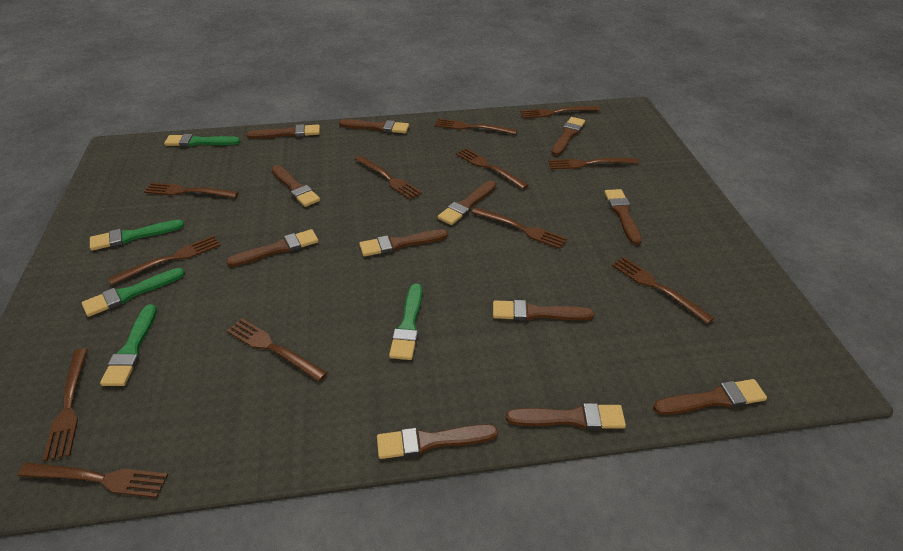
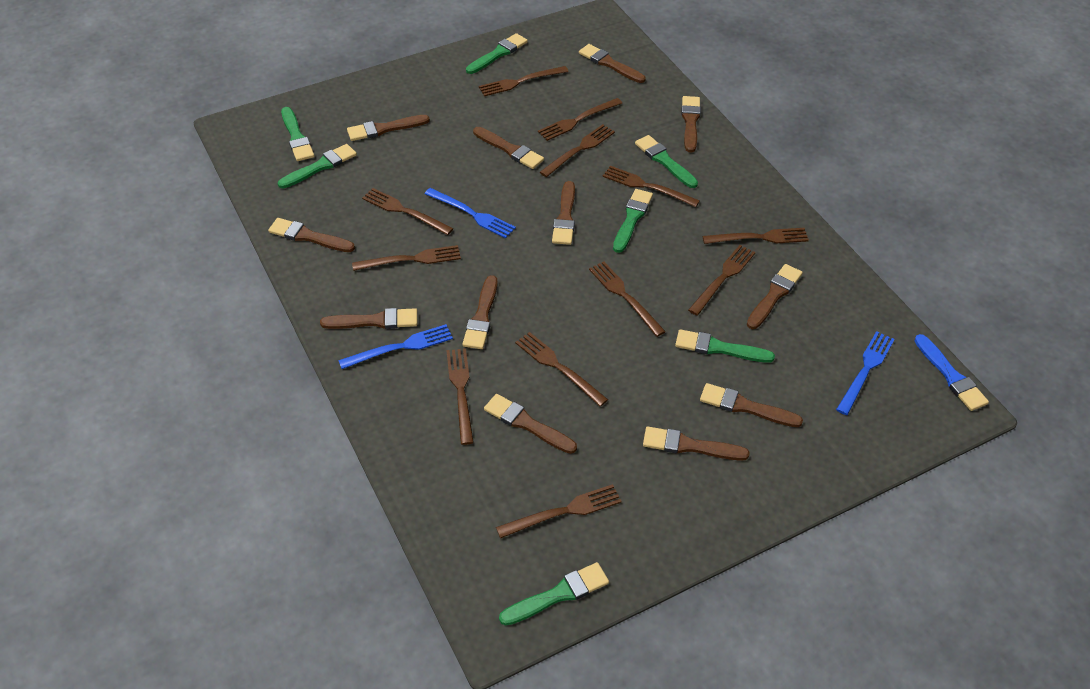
blue brush: none = 0 -> [914,334,989,411] = 1
blue fork: none = 0 -> [338,324,453,369] [425,188,516,239] [836,331,895,415] = 3
green brush: [82,268,185,317] [90,220,185,251] [100,304,157,386] [164,134,241,147] [389,283,422,360] = 5 -> [277,144,357,189] [281,107,314,161] [466,33,528,74] [499,562,609,626] [613,189,653,253] [635,135,698,188] [675,329,775,363] = 7

